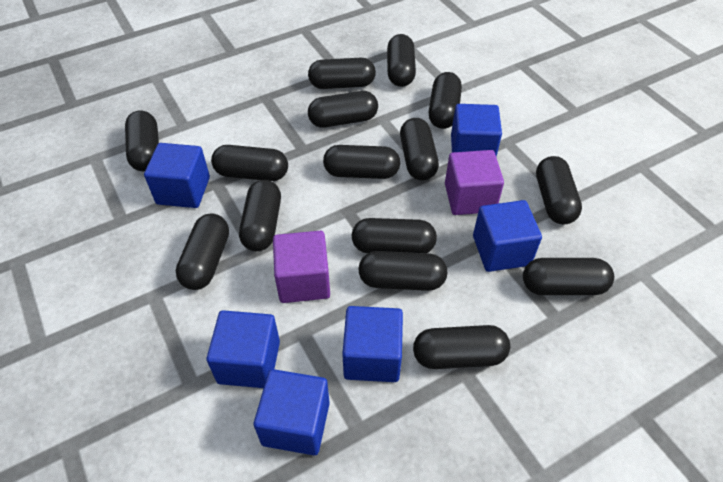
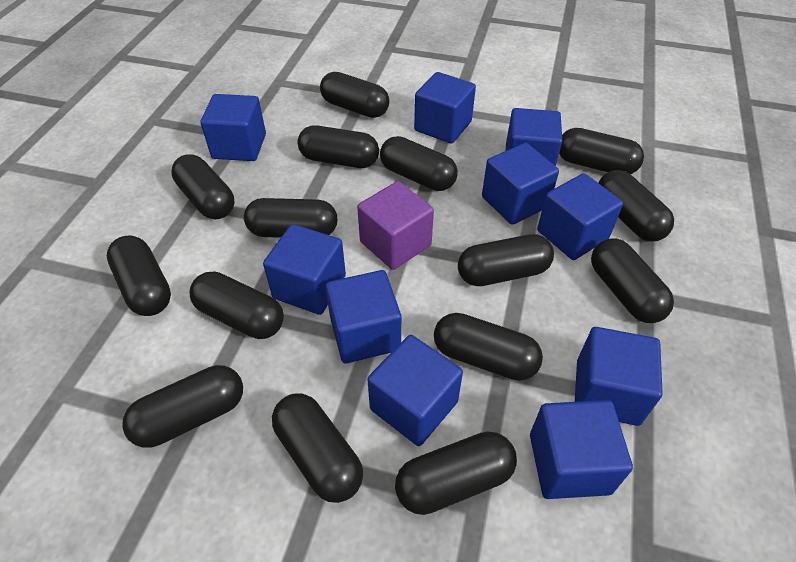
blue cube: [144,143,210,208] [207,310,280,388] [254,369,330,455] [342,306,403,382] [451,104,502,157] [473,200,542,272] = 6 -> [200,94,266,161] [263,224,346,315] [325,270,401,364] [367,335,463,446] [414,72,476,144] [482,143,559,225] [506,108,562,166] [530,400,633,499] [537,173,623,260] [575,327,663,426] = 10
purple cube: [273,231,330,303] [445,150,504,215] = 2 -> [357,181,434,270] = 1

